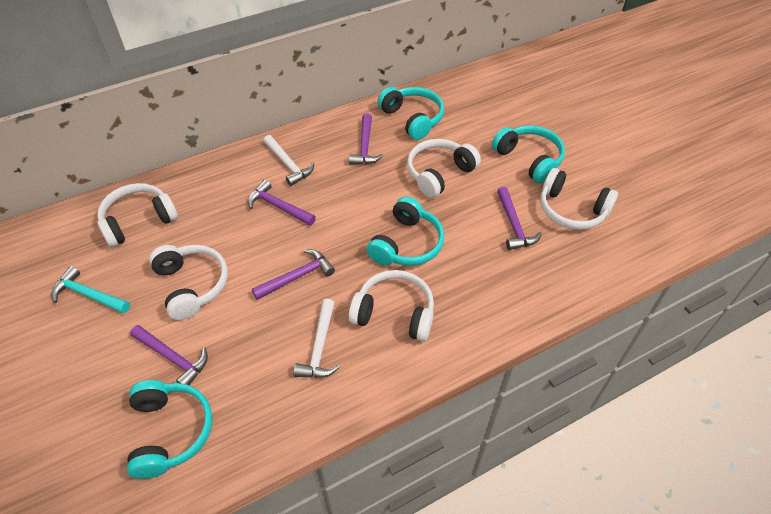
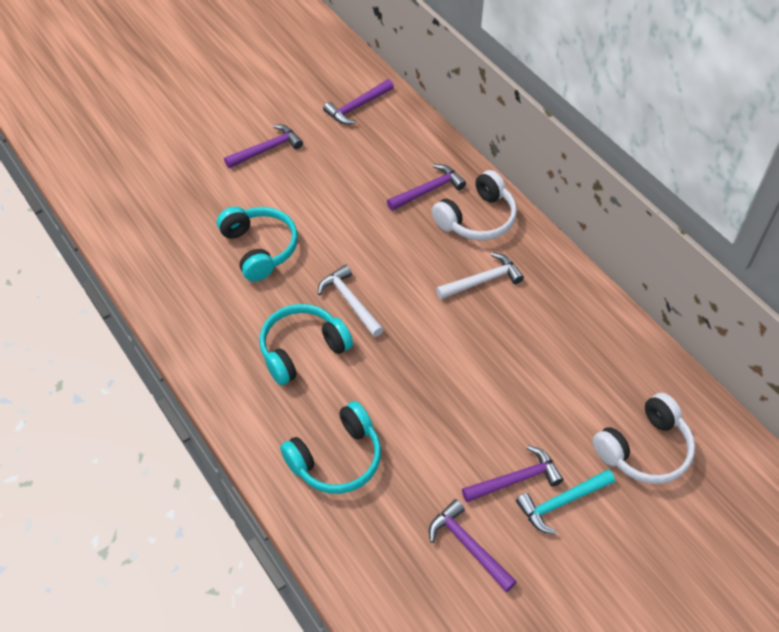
turquoise headphones: [127,380,213,479] [367,196,444,266] [378,87,444,140] [492,125,565,183] = 4 -> [217,207,298,281] [259,304,353,385] [280,401,381,494] = 3
white headphones: [97,183,178,247] [149,245,228,320] [349,270,434,342] [407,139,481,198] [540,168,618,230] = 5 -> [432,170,517,241] [593,393,695,484] = 2

